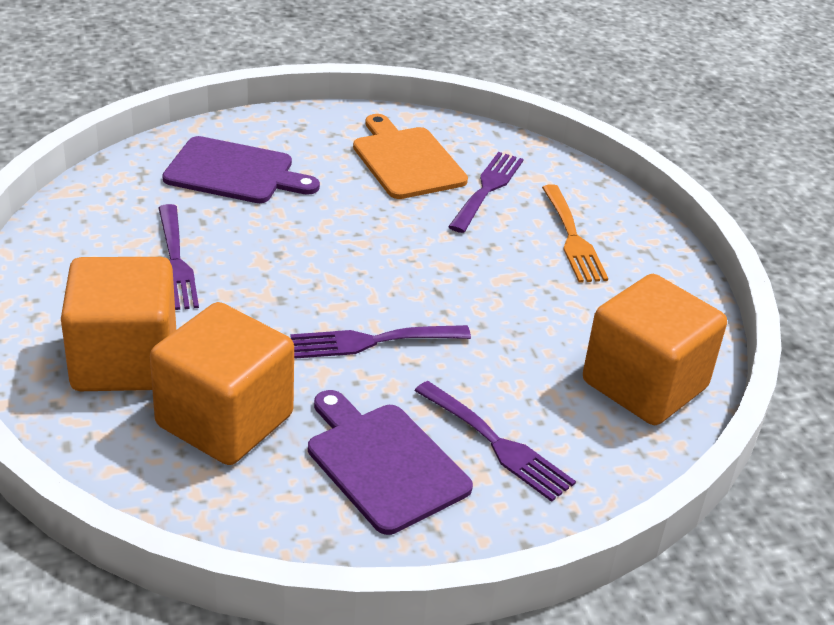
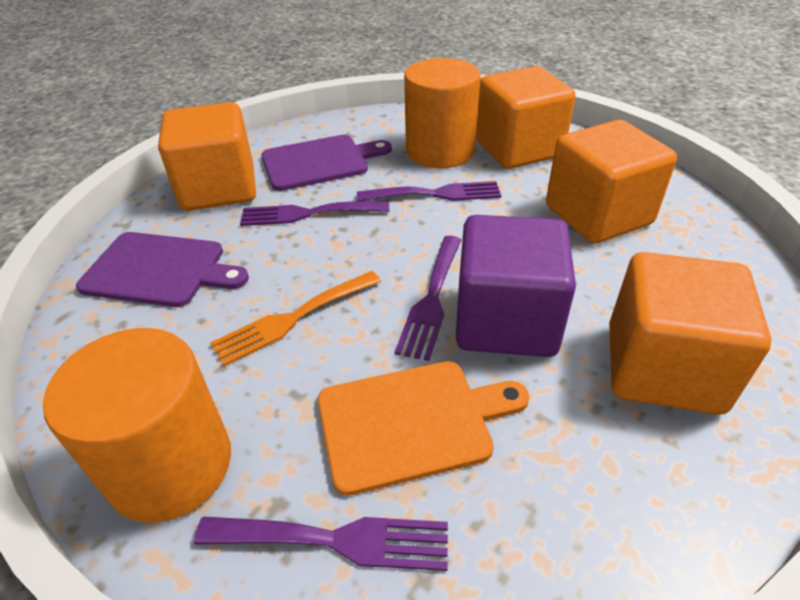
orange cube: [61,257,176,391] [150,302,294,465] [583,274,727,425] = 3 -> [158,102,256,211] [476,66,576,169] [546,120,677,243] [609,252,771,415] = 4
orange cylinder: none = 0 -> [43,328,231,523] [404,58,481,168] = 2
purple cube: none = 0 -> [456,215,576,357] = 1

